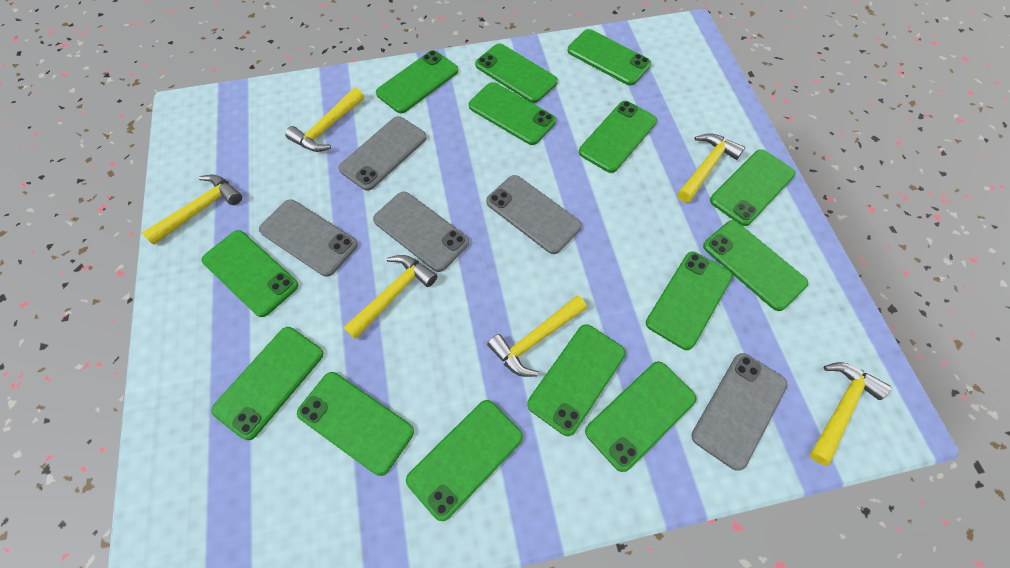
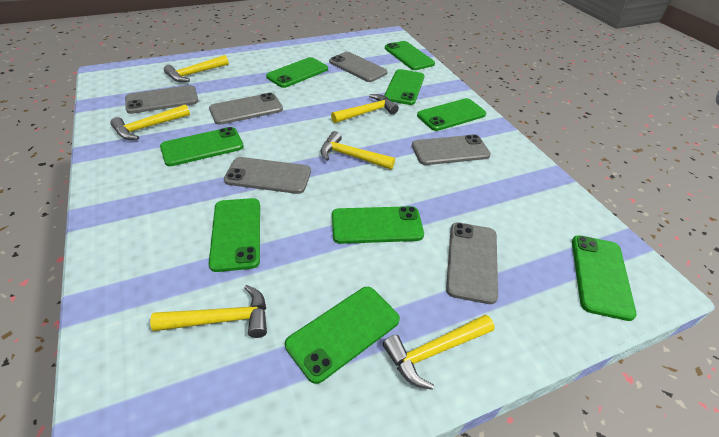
green phone: [202,230,298,317] [211,327,323,440] [297,372,414,476] [376,50,458,113] [406,400,523,521] [469,82,556,145] [475,43,558,103] [527,324,626,436] [567,29,651,85] [579,101,657,173] [585,361,696,472] [646,252,732,350] [703,220,808,311] [710,149,796,226] = 14 -> [160,127,244,166] [209,198,260,272] [266,57,328,88] [285,287,400,384] [332,206,424,244] [384,69,425,105] [385,41,435,70] [417,98,486,131] [572,235,637,321] = 9
grey phone: [259,199,358,277] [338,116,427,191] [373,192,469,272] [486,175,582,254] [691,353,787,471] = 5 -> [125,85,199,114] [209,93,283,125] [224,157,311,194] [329,52,388,82] [412,134,491,165] [446,223,498,304] = 6

